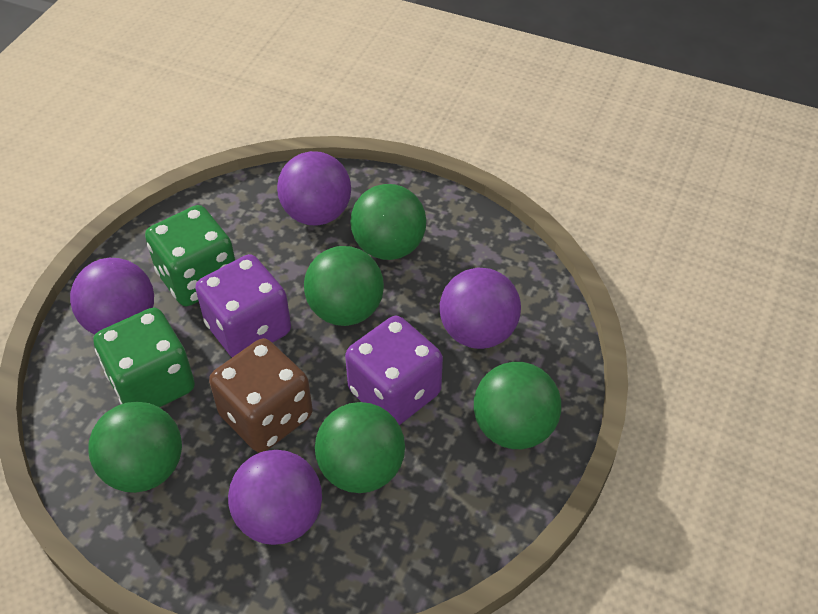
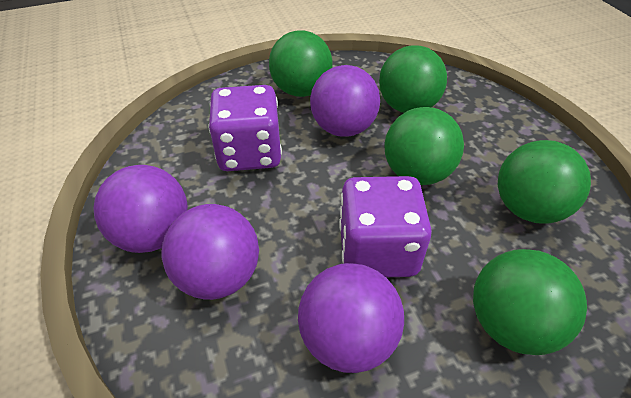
brown dice: [209,338,313,453] = 1 -> none = 0
green dice: [93,308,195,407] [145,205,235,306] = 2 -> none = 0

